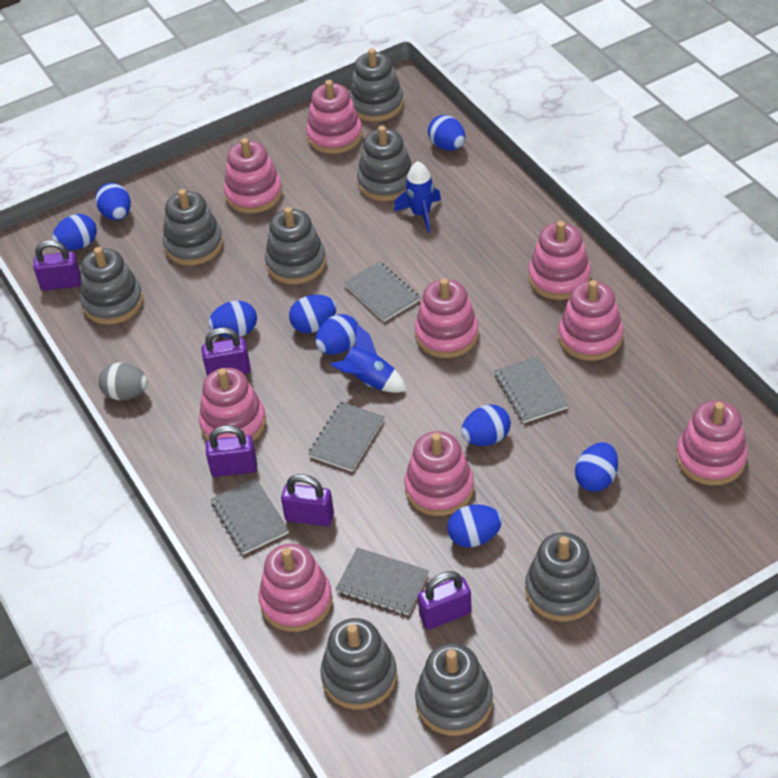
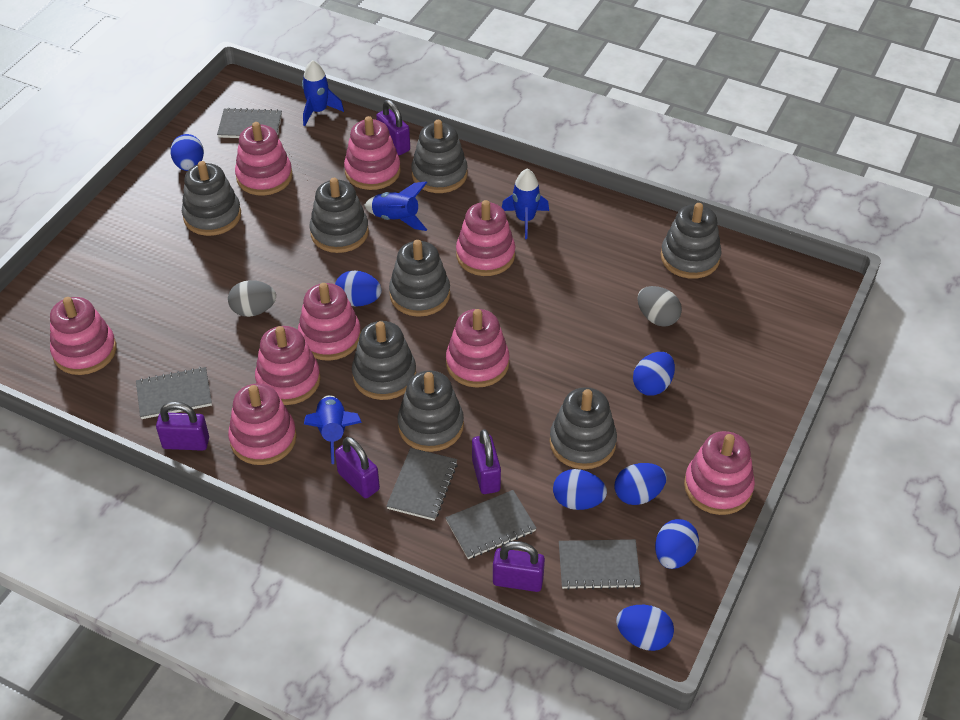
blue egg: [52,214,97,250] [95,183,131,220] [208,301,257,338] [289,295,337,333] [315,314,358,354] [428,115,465,151] [447,504,502,547] [461,405,511,446] [575,442,618,492] = 9 -> [170,134,204,171] [335,271,382,307] [553,469,607,510] [614,463,667,505] [616,605,674,651] [633,352,675,396] [655,519,699,569] = 7
blue rocket: [330,324,406,393] [394,161,441,233] = 2 -> [302,60,344,126] [304,395,362,464] [364,181,427,231] [502,169,549,239] = 4
grey egg: [98,362,148,400] = 1 -> [228,280,276,317] [637,286,682,327] = 2

